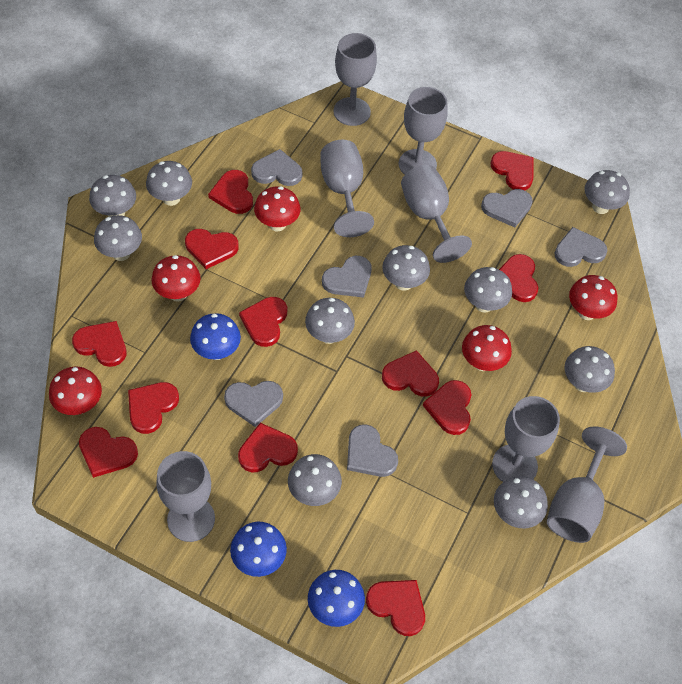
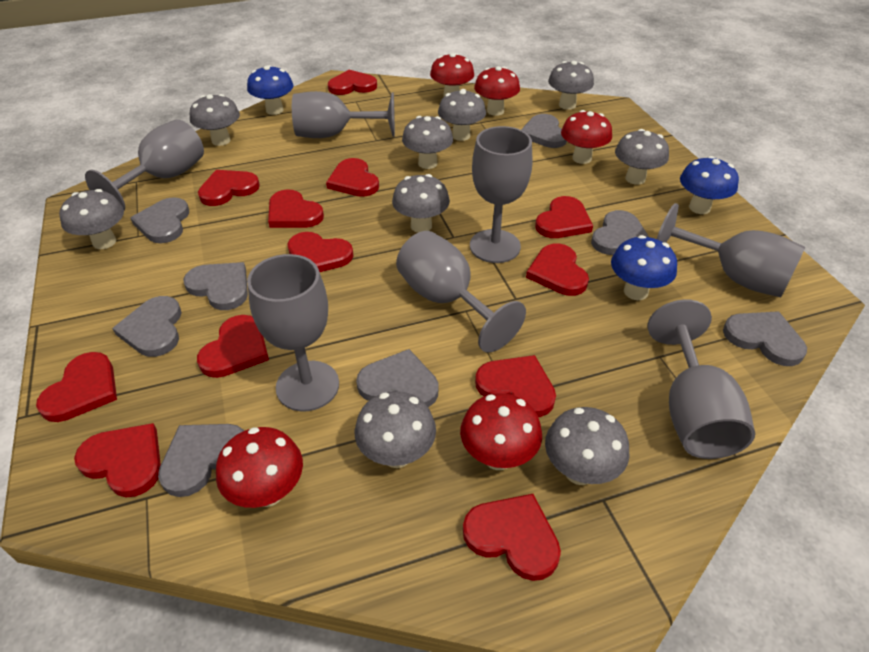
grey heart: [224,381,283,427] [251,149,302,186] [322,256,372,298] [347,424,398,477] [481,189,533,227] [554,227,608,267] = 6 -> [112,296,182,357] [130,197,189,243] [158,424,244,497] [183,262,248,310] [356,349,438,407] [521,114,567,148] [591,210,649,255] [723,311,807,366] = 8
grey mushroom: [89,175,136,217] [94,215,142,261] [146,161,192,206] [288,454,342,506] [305,298,355,344] [382,245,430,291] [464,267,512,313] [494,476,548,528] [564,346,615,393] [584,170,630,214] = 10 -> [59,189,124,249] [190,94,240,146] [355,391,436,468] [392,174,450,233] [402,116,453,169] [438,89,486,141] [545,407,629,485] [548,61,594,110] [615,129,669,185] = 9

